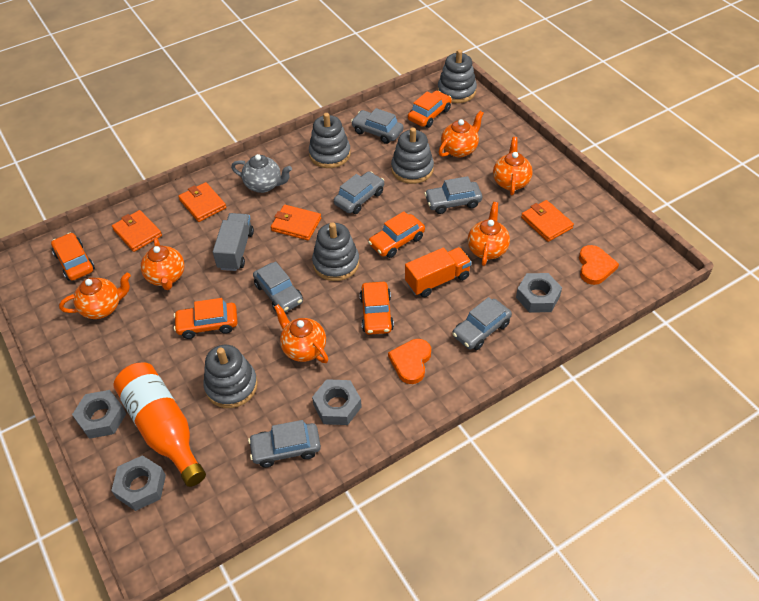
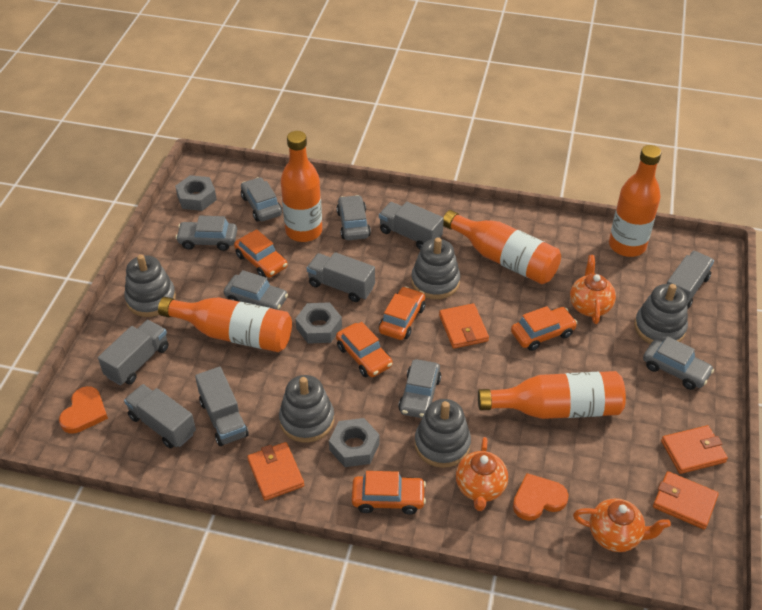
grey nut: [72,390,126,439] [111,455,166,511] [312,379,362,425] [516,273,562,313] = 4 -> [175,175,217,211] [295,302,342,344] [329,418,380,467] = 3
grey teapot: [231,154,292,193] = 1 -> none = 0
grey truck: [213,213,254,271] = 1 -> [98,320,169,386] [124,384,196,448] [195,367,249,446] [307,252,375,302] [379,202,444,249] [667,251,714,309] = 6
orange bottle: [113,362,206,487] = 1 -> [158,297,292,352] [281,131,322,242] [443,210,561,284] [478,371,626,419] [609,145,662,257] = 5
orange teapot: [59,273,131,319] [141,238,185,290] [274,304,328,363] [439,111,484,158] [468,202,510,266] [493,137,533,195] = 6 -> [456,437,508,511] [570,255,616,324] [573,498,671,552] = 3
orange truck: [405,247,472,297] = 1 -> none = 0

